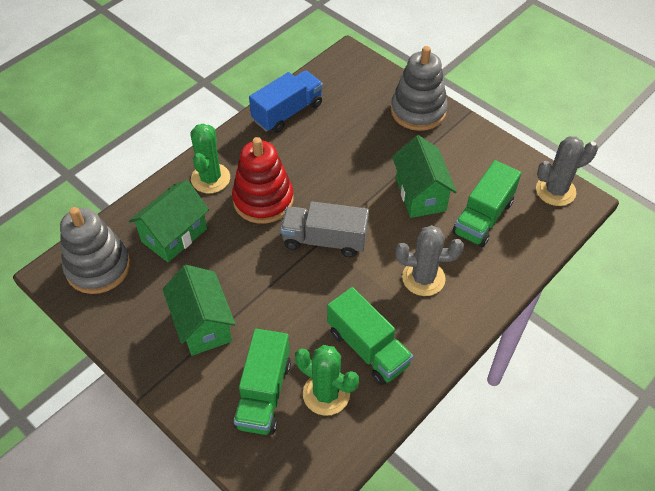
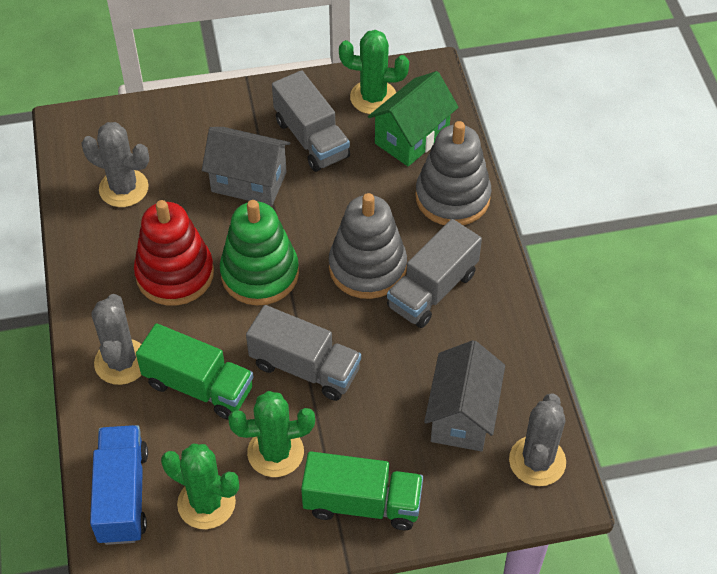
green cactus: [190,124,230,193] [295,345,359,416] = 2 -> [161,444,239,529] [228,391,315,477] [339,30,409,114] = 3
green house: [129,180,209,262] [163,265,236,356] [392,135,457,218] = 3 -> [368,71,459,166] = 1
green stacking toy: none = 0 -> [220,200,299,305] = 1
green truck: [234,329,291,435] [327,287,413,385] [452,160,521,247] = 3 -> [136,323,253,420] [301,451,423,530] = 2
grey cactus: [395,225,464,296] [536,136,598,206] = 2 -> [81,122,149,207] [91,294,141,385] [509,393,566,486] = 3
grey house: none = 0 -> [202,127,290,206] [424,340,505,451] = 2
grey truck: [281,201,369,257] = 1 -> [246,305,361,401] [272,70,350,172] [387,219,482,328] = 3

